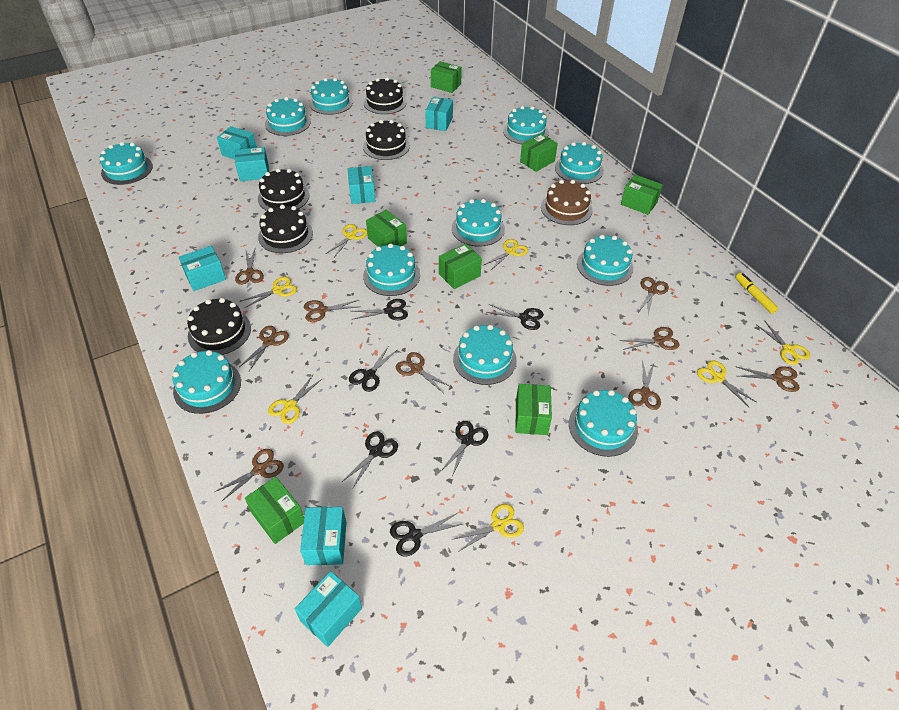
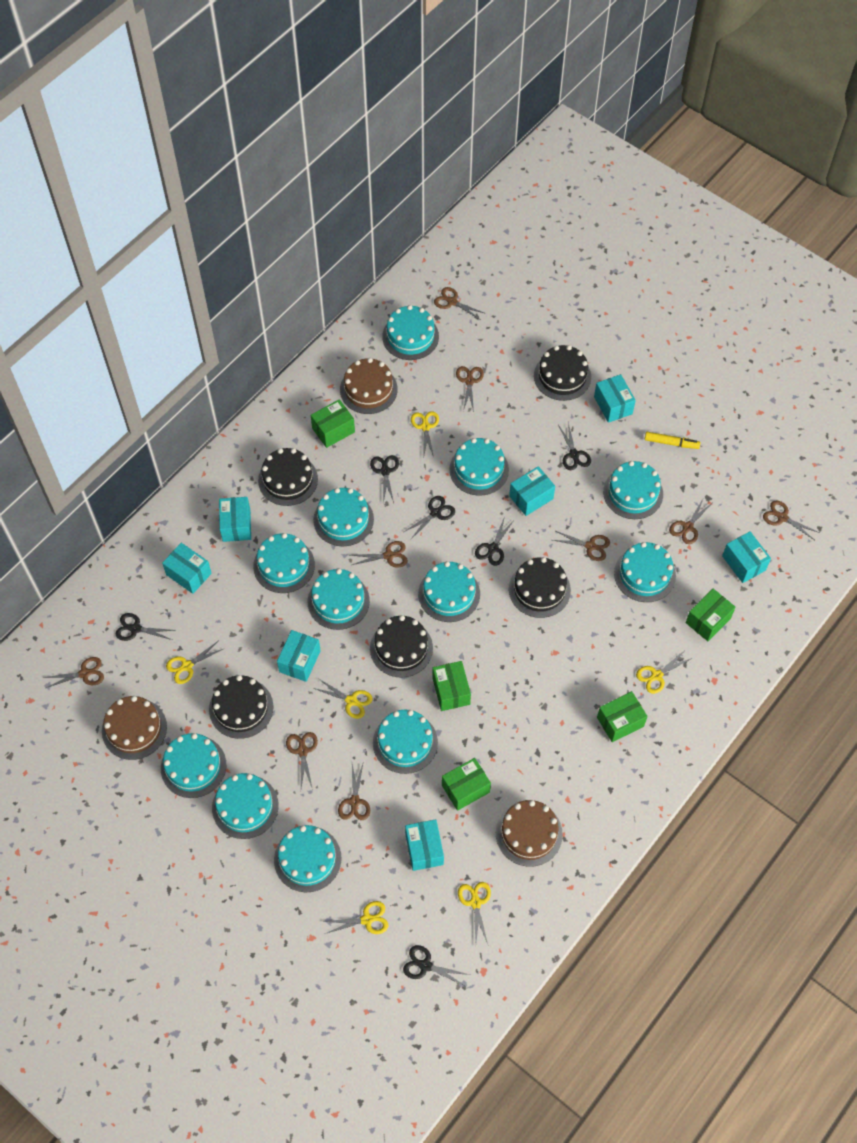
brown cake: [541,180,593,225] = 1 -> [102,696,167,760] [340,358,398,414] [496,800,563,867] = 3
green box: [245,477,304,544] [366,210,407,247] [431,61,462,93] [439,243,482,289] [515,384,552,435] [520,134,558,172] [621,174,663,215] = 7 -> [311,399,355,448] [432,661,471,711] [442,758,491,811] [597,691,648,742] [686,589,736,641] = 5
turquoise cake: [99,142,153,185] [172,350,241,414] [265,97,311,136] [309,78,353,115] [363,243,420,296] [452,199,505,246] [453,325,517,385] [503,106,549,144] [555,142,604,184] [569,390,638,457] [577,235,633,286] = 11 -> [161,733,226,798] [212,773,279,839] [253,533,315,593] [274,825,341,892] [308,569,370,630] [313,488,374,546] [373,710,438,774] [382,305,439,360] [418,561,480,622] [449,438,509,496] [603,461,663,519] [614,542,676,602] = 12
yellow scissors: [241,277,297,308] [268,375,322,424] [326,224,367,257] [452,504,524,552] [484,239,528,271] [697,360,756,407] [757,320,810,365] = 7 -> [166,641,225,684] [313,678,372,719] [322,901,388,934] [411,411,439,457] [458,882,491,944] [636,651,692,694] = 6

